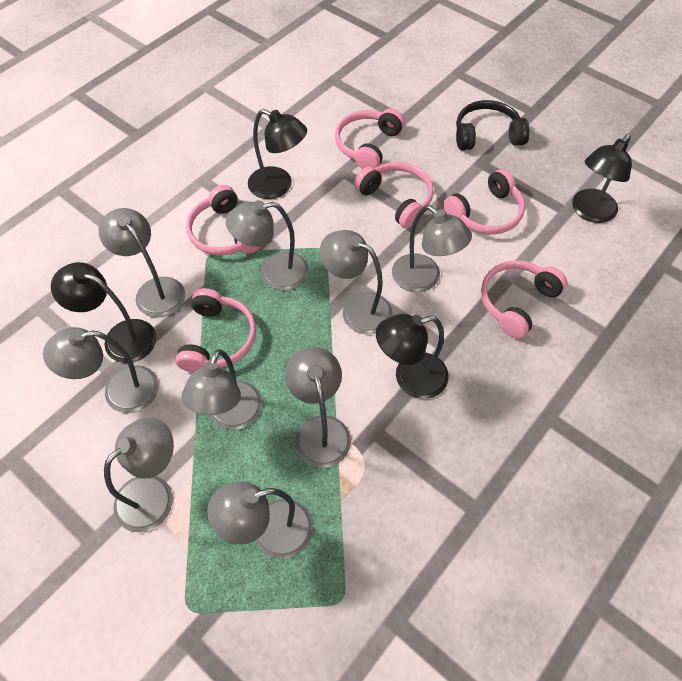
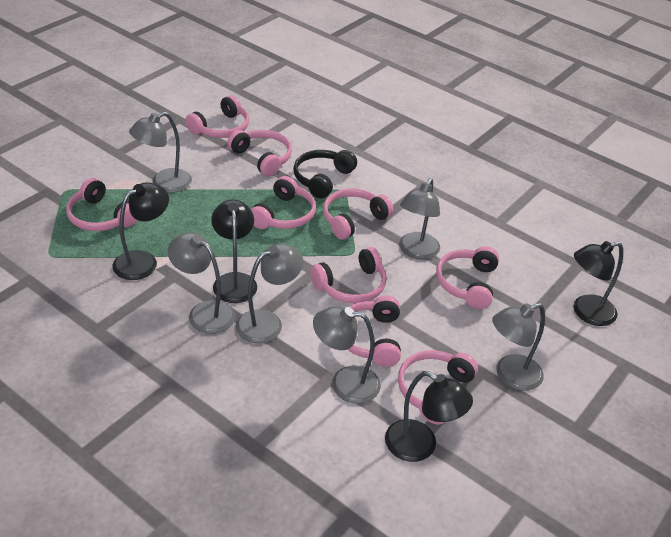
grey lamp: [43,327,159,413] [99,208,185,318] [104,417,174,532] [182,349,262,430] [207,482,313,559] [226,200,309,291] [285,347,351,468] [320,230,392,334] [392,205,472,293] = 9 -> [129,112,192,193] [168,232,235,334] [236,243,304,343] [313,306,381,404] [399,178,440,260] [492,303,545,391] = 6
pink headphones: [175,288,256,373] [186,185,262,256] [335,108,405,169] [354,162,434,228] [443,169,525,235] [481,260,567,339] = 6 -> [66,178,137,231] [186,95,249,138] [227,130,292,176] [251,176,316,229] [310,247,387,303] [323,189,393,240] [347,295,401,367] [398,350,478,424] [436,246,499,309] = 9

